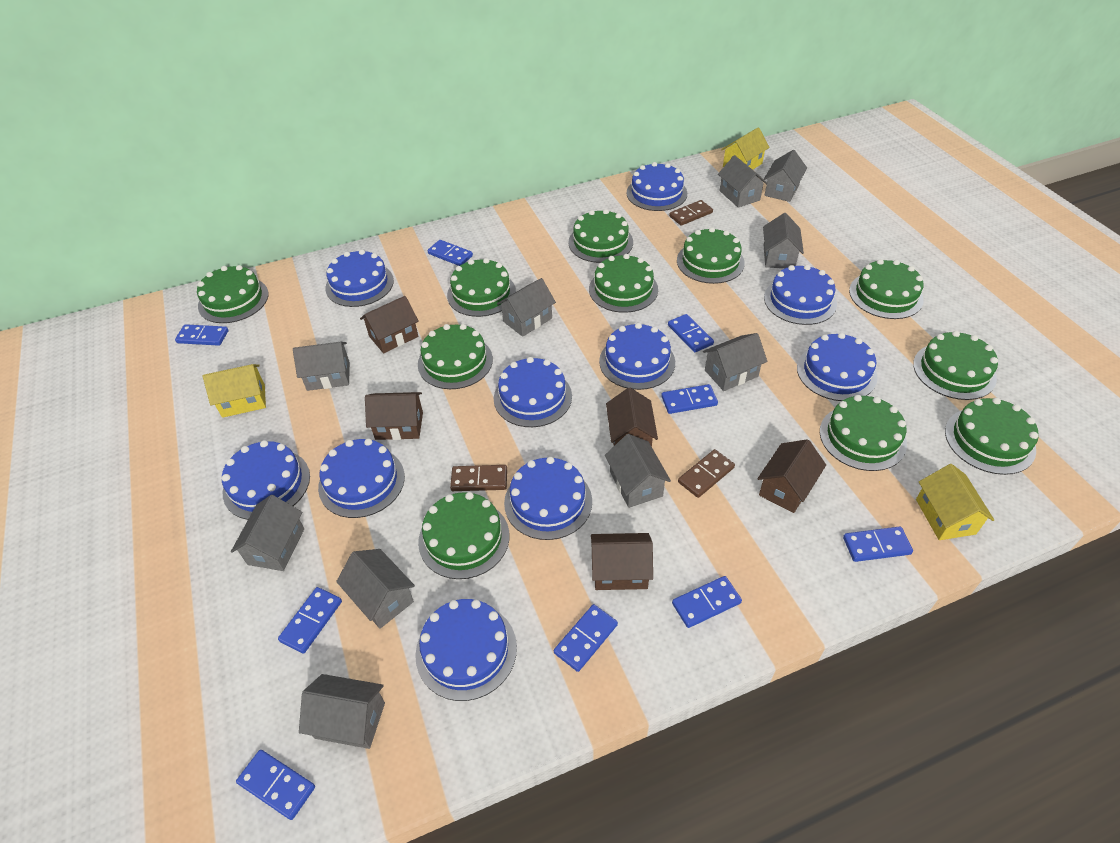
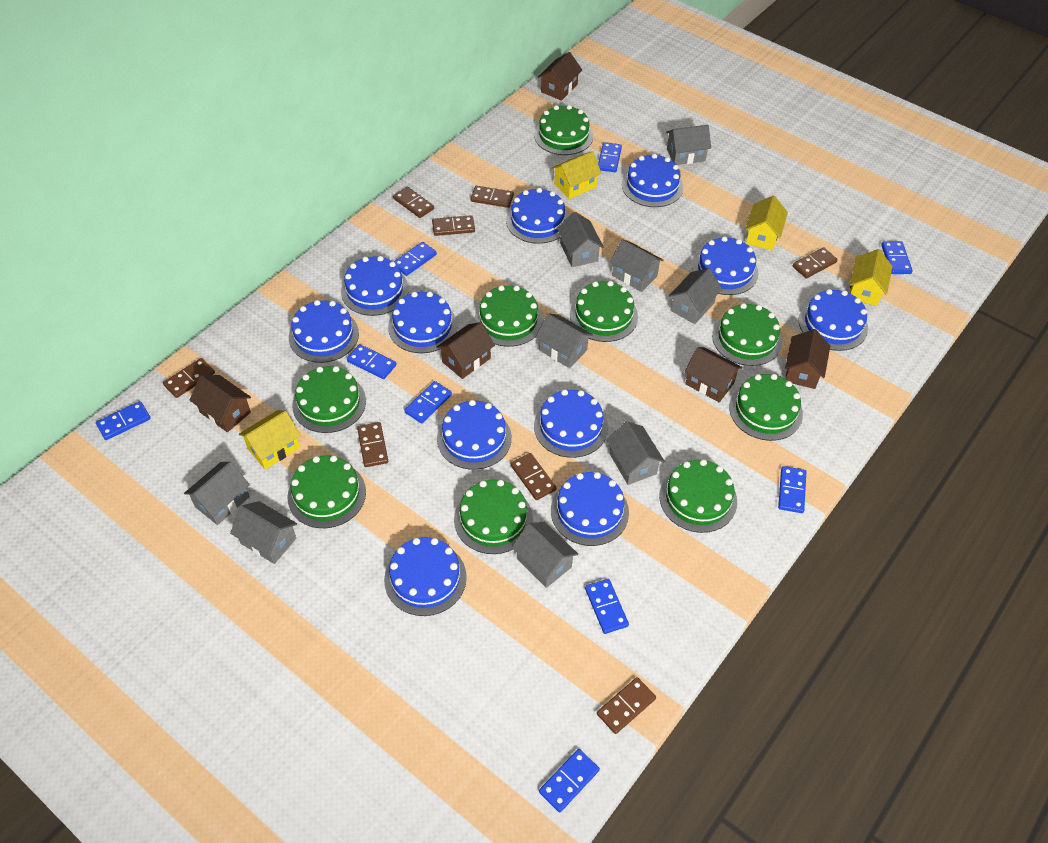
blue cake: [222,440,310,520] [318,438,405,518] [325,249,394,307] [415,599,517,701] [494,357,572,427] [504,457,592,540] [599,323,675,390] [626,162,687,211] [764,265,837,325] [797,333,877,401] = 10 -> [289,300,359,363] [341,256,409,316] [384,537,467,616] [388,292,458,353] [437,400,512,470] [506,188,569,244] [534,389,608,458] [551,472,629,546] [622,154,683,207] [692,236,759,295] [799,289,868,351] = 11
brown domino: [450,465,507,491] [669,200,713,226] [678,449,735,498] = 3 -> [163,358,215,398] [357,422,388,467] [393,187,434,218] [432,215,475,236] [471,186,514,208] [511,453,556,500] [597,677,656,734] [793,247,838,278] = 8
green cake: [197,265,269,323] [418,324,493,389] [418,492,509,579] [447,258,516,317] [568,209,633,263] [589,254,658,313] [677,227,745,284] [820,395,907,471] [849,259,924,319] [913,331,998,400] [945,397,1039,475] = 11 -> [287,455,366,528] [292,366,366,433] [454,480,533,554] [474,285,543,347] [534,105,593,155] [570,281,638,342] [659,459,737,533] [712,303,782,366] [729,374,803,441] = 9
grey house: [231,495,304,571] [293,342,350,391] [299,674,385,749] [336,549,415,629] [497,278,556,337] [605,434,671,508] [703,333,767,391] [718,155,768,208] [763,213,804,268] [764,150,807,202] = 10 -> [184,462,250,525] [230,501,297,564] [512,522,578,588] [535,313,593,368] [557,212,604,267] [606,421,665,485] [610,239,664,292] [666,125,711,165] [669,268,722,324] = 9
yellow house: [203,364,266,418] [721,127,769,170] [916,464,994,540] = 3 -> [239,410,301,469] [551,151,602,199] [745,195,788,250] [850,249,893,306] = 4

